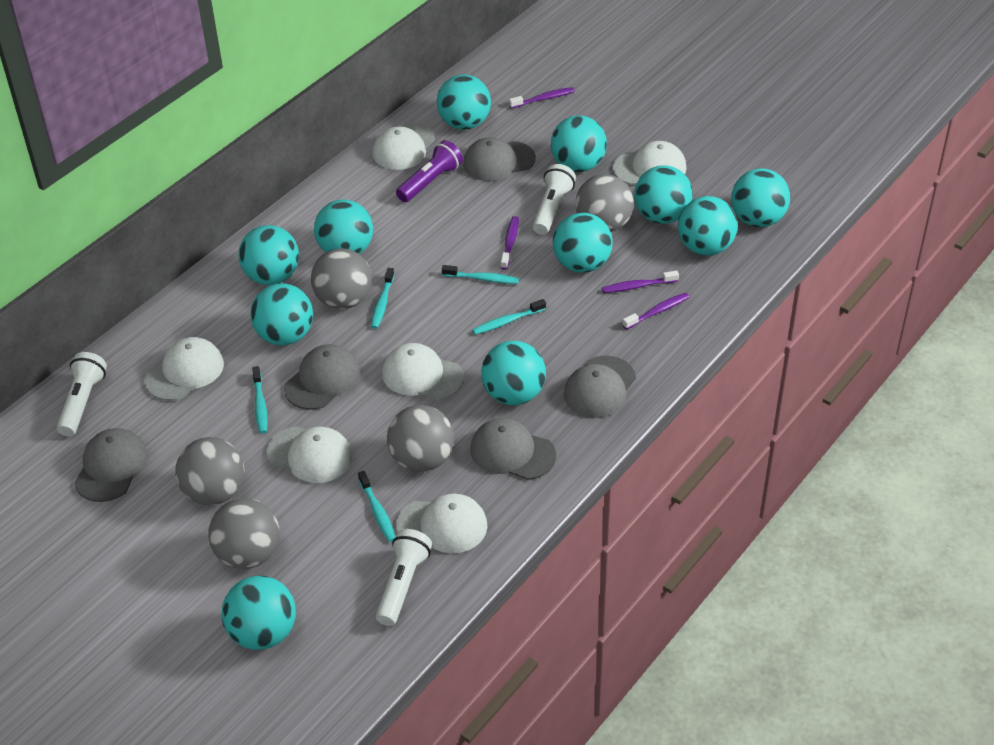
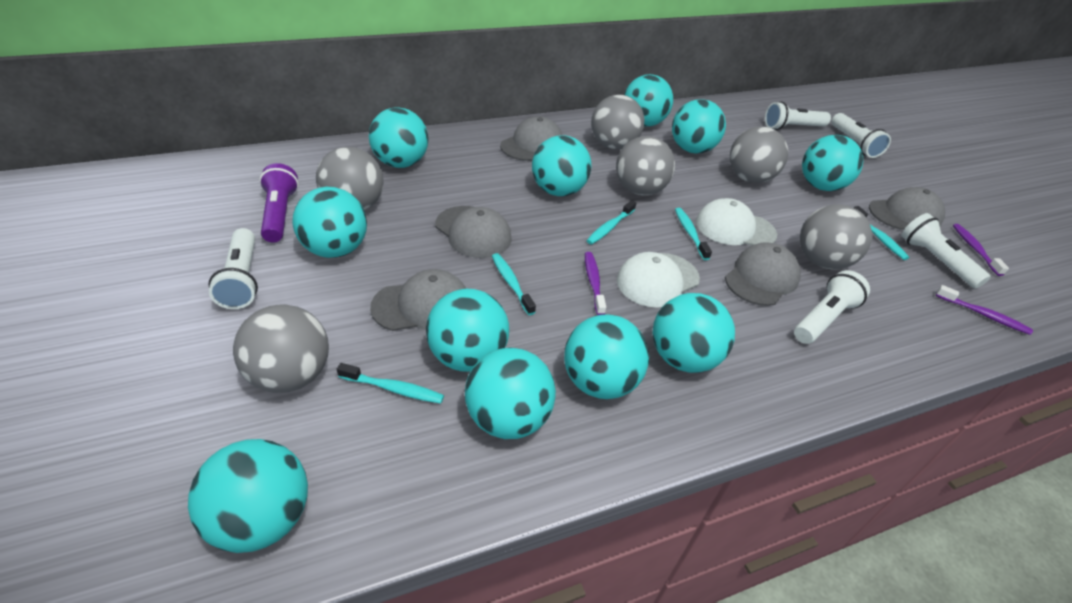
grey ball: [175,437,245,505] [208,498,280,569] [311,248,372,309] [387,405,454,472] [575,174,634,232] = 5 -> [233,304,329,393] [316,147,384,210] [591,94,645,150] [616,136,675,196] [730,126,788,183] [800,204,872,269] = 6
purple toothbrush: [501,216,519,270] [509,87,575,109] [602,270,679,293] [623,293,689,330] = 4 -> [585,252,606,315] [936,285,1033,335] [953,224,1009,276] = 3
white cap: [145,337,224,401] [267,426,352,483] [372,123,435,170] [382,343,464,400] [396,494,487,553] [613,141,687,185] = 6 -> [617,252,700,308] [696,198,777,245] = 2
white flashlight: [57,352,107,436] [376,529,432,626] [533,164,576,235] = 3 -> [208,228,258,309] [765,102,831,130] [794,270,870,344] [831,113,891,158] [902,213,991,289] = 5

